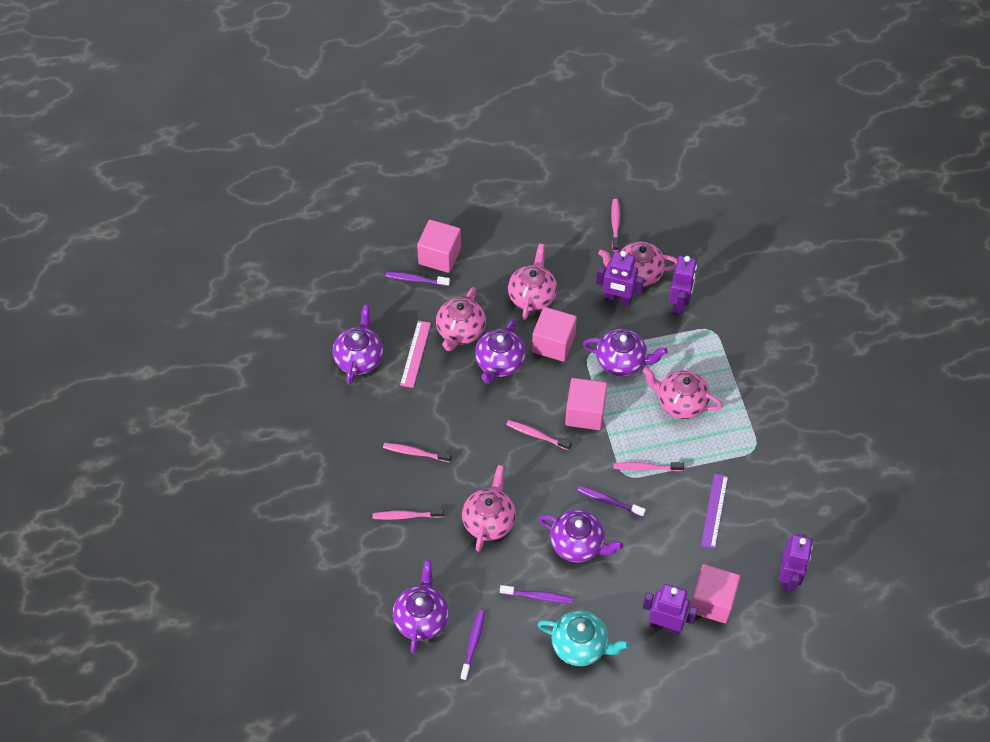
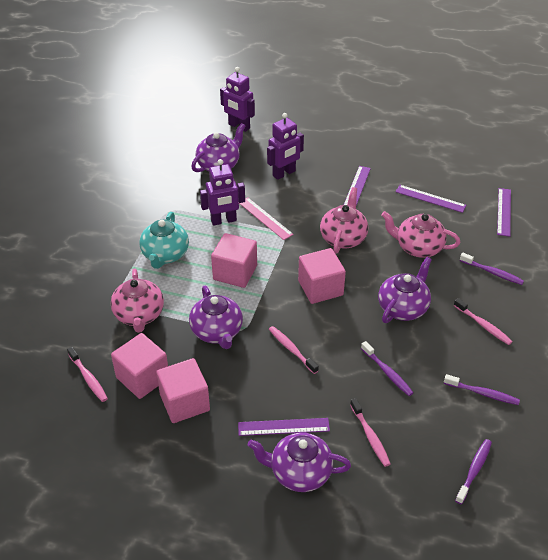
pink teapot: [436,287,486,351] [462,465,516,552] [508,244,557,320] [598,242,678,287] [643,367,723,419] = 5 -> [111,269,164,333] [320,187,368,254] [382,211,460,258] = 3
pink toothbrush: [373,509,444,520] [383,443,452,462] [506,420,572,450] [611,199,620,251] [613,462,684,471] = 5 -> [67,347,108,402] [269,326,319,374] [350,398,391,467] [454,298,513,345] = 4
purple robot: [596,251,644,306] [643,584,698,635] [669,256,697,315] [779,534,813,592] = 4 -> [200,159,245,226] [220,67,255,132] [267,113,304,180] = 3
purple ruler: [701,473,728,549] = 1 -> [238,418,330,436] [344,166,371,206] [396,185,466,213] [497,188,511,237] = 4
purple teapot: [332,305,383,384] [393,560,449,654] [475,319,526,384] [539,510,623,563] [583,329,668,376] = 5 -> [189,286,243,349] [191,123,245,172] [248,433,351,492] [378,257,432,323] = 4

